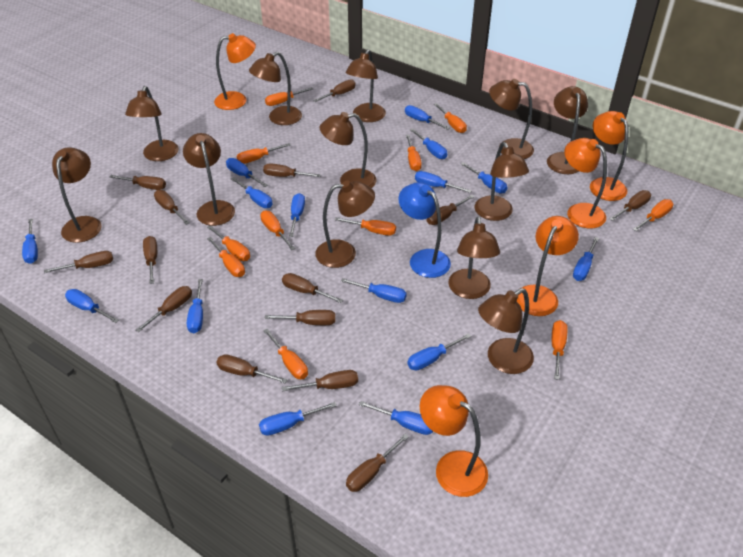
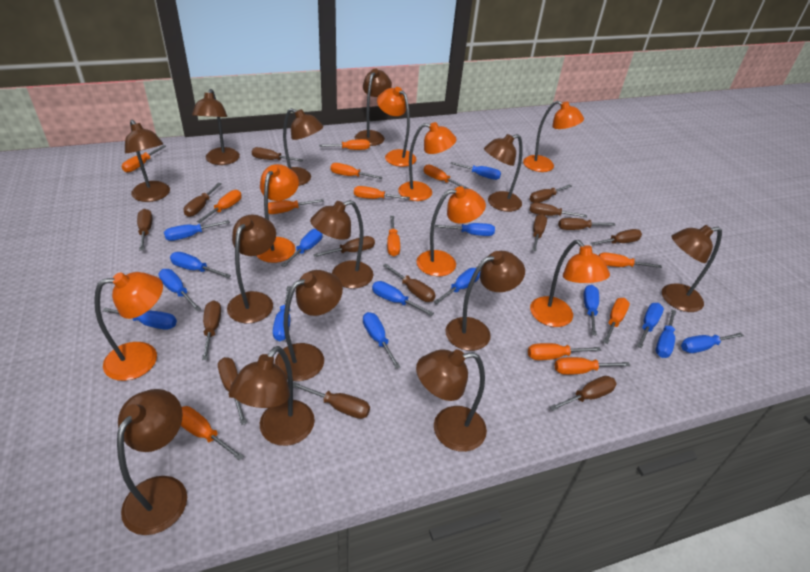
blue lamp: [398,182,451,278] = 1 -> none = 0
brown lamp: [52,147,102,243] [125,86,179,161] [183,133,235,226] [249,52,302,125] [315,180,375,268] [320,112,376,188] [346,49,386,122] [448,217,500,299] [475,142,529,221] [478,288,534,374] [489,79,534,159] [547,86,588,174] = 12 -> [117,389,187,535] [125,120,170,202] [192,89,240,165] [227,215,276,323] [230,346,315,446] [275,270,343,381] [283,108,323,186] [310,200,373,289] [355,69,392,146] [416,349,487,452] [445,251,525,351] [484,134,523,212] [662,225,722,312] = 13
orange lamp: [214,33,256,110] [420,385,488,497] [517,216,579,316] [565,138,607,229] [590,111,628,201] = 5 -> [94,272,163,381] [257,164,299,263] [377,87,417,167] [398,122,457,201] [416,186,486,276] [523,101,584,172] [530,240,610,327] = 7
orange screwdriver: [207,225,250,261] [207,237,245,277] [236,143,291,164] [260,211,295,250] [263,329,308,379] [265,87,313,106] [335,217,396,236] [406,135,422,171] [434,103,467,133] [552,320,568,380] [633,199,673,231] = 11 -> [122,145,166,173] [181,406,244,461] [197,190,242,223] [268,199,324,214] [319,139,370,150] [330,163,383,179] [354,186,410,200] [387,216,400,256] [424,164,468,189] [528,343,601,360] [555,357,630,375] [599,252,662,268] [603,298,630,344] = 13

